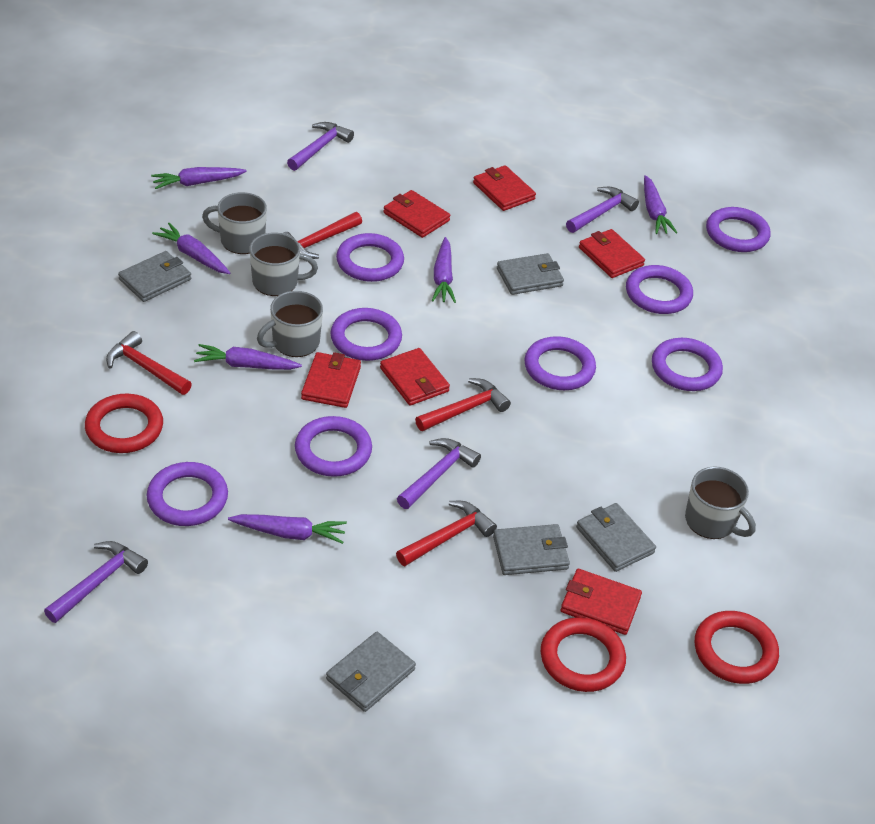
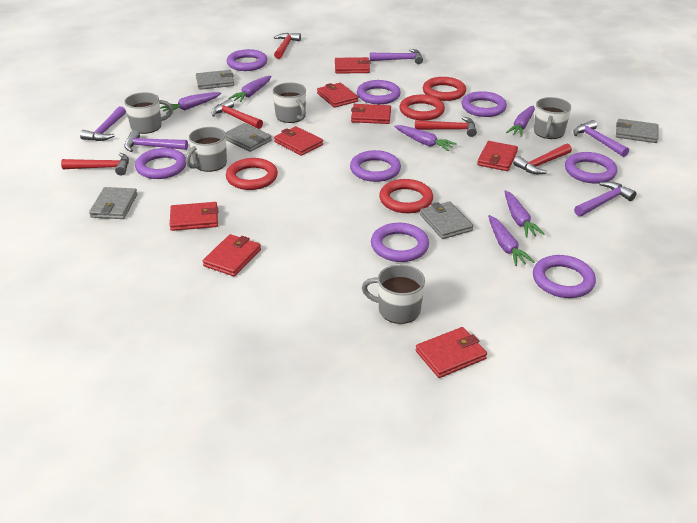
grey mug: [202,192,267,254] [250,233,318,296] [257,291,323,357] [685,467,756,539] = 4 -> [124,92,173,134] [185,127,227,172] [273,82,306,123] [362,264,425,324] [534,97,571,139] = 5
purple hammer: [44,541,148,623] [287,122,354,171] [397,438,481,509] [566,187,639,233] = 4 -> [80,106,126,141] [124,130,188,152] [370,49,423,64] [573,120,629,157] [574,182,637,216] = 5
red hammer: [106,331,192,395] [283,212,362,259] [396,501,497,566] [415,378,511,431] = 4 -> [61,153,129,175] [212,99,263,129] [274,33,301,59] [415,117,477,137] [513,143,572,174] = 5
red ring: [85,394,163,453] [541,617,626,692] [695,611,779,684] = 3 -> [226,158,278,190] [379,179,433,213] [399,95,445,120] [423,77,466,101] = 4
red wallet: [301,352,361,408] [380,348,450,406] [383,190,450,238] [473,165,536,211] [561,569,642,635] [579,229,645,278] = 6 -> [170,202,218,231] [202,234,261,277] [274,126,323,156] [317,83,358,108] [335,57,370,74] [351,104,391,124] [416,327,487,378] [477,141,518,171] = 8

